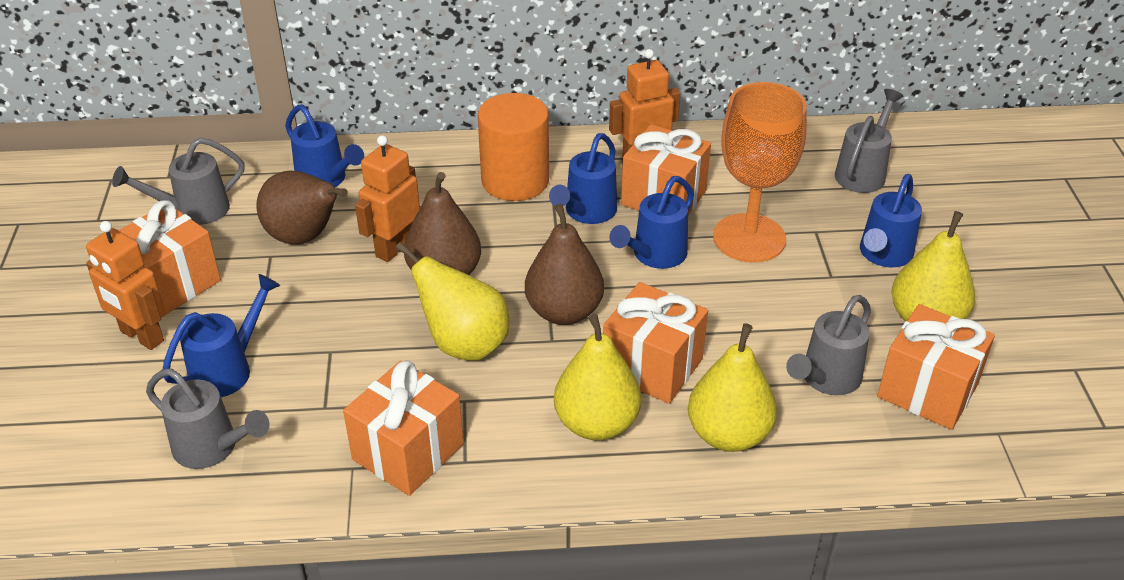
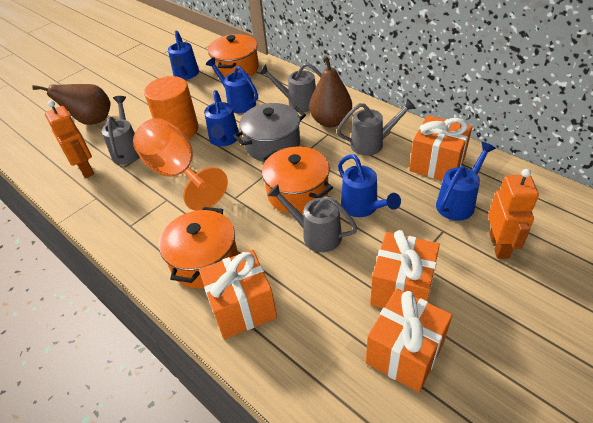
brown pear: [256,170,348,245] [404,172,481,275] [525,204,604,325] = 3 -> [32,84,111,125] [309,56,352,127] = 2
grey pot: none = 0 -> [233,103,306,161] = 1
orange gift: [118,200,221,317] [343,361,464,496] [603,282,708,404] [621,124,711,215] [877,304,995,430] = 5 -> [199,250,277,339] [366,289,452,392] [370,230,440,308] [409,115,472,181] = 4
orange pot: none = 0 -> [159,207,238,289] [208,34,259,77] [262,147,333,214] = 3
orange robot: [86,221,164,350] [355,135,420,262] [609,49,680,158] = 3 -> [45,100,94,178] [488,169,539,259] = 2
yellow pear: [396,242,509,361] [554,314,641,440] [688,323,777,452] [892,211,975,322] = 4 -> none = 0

